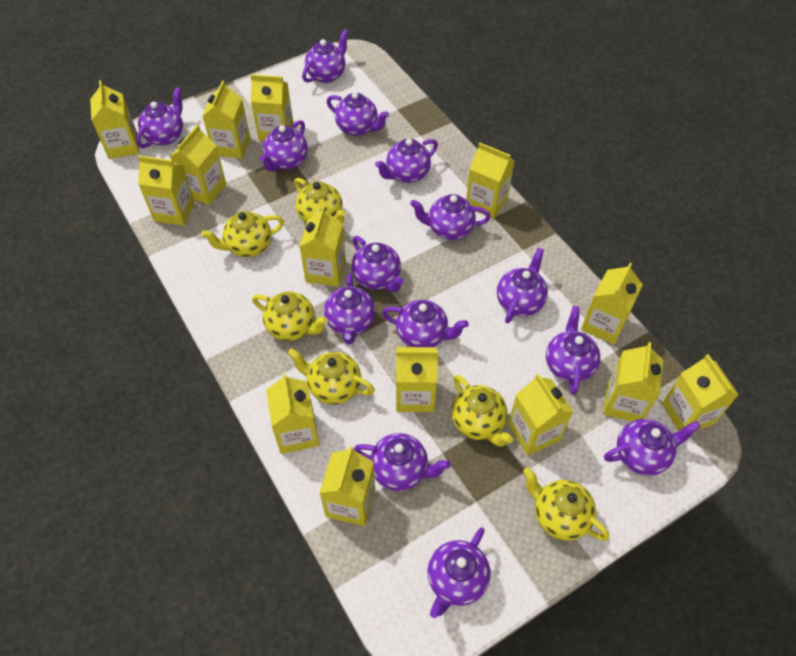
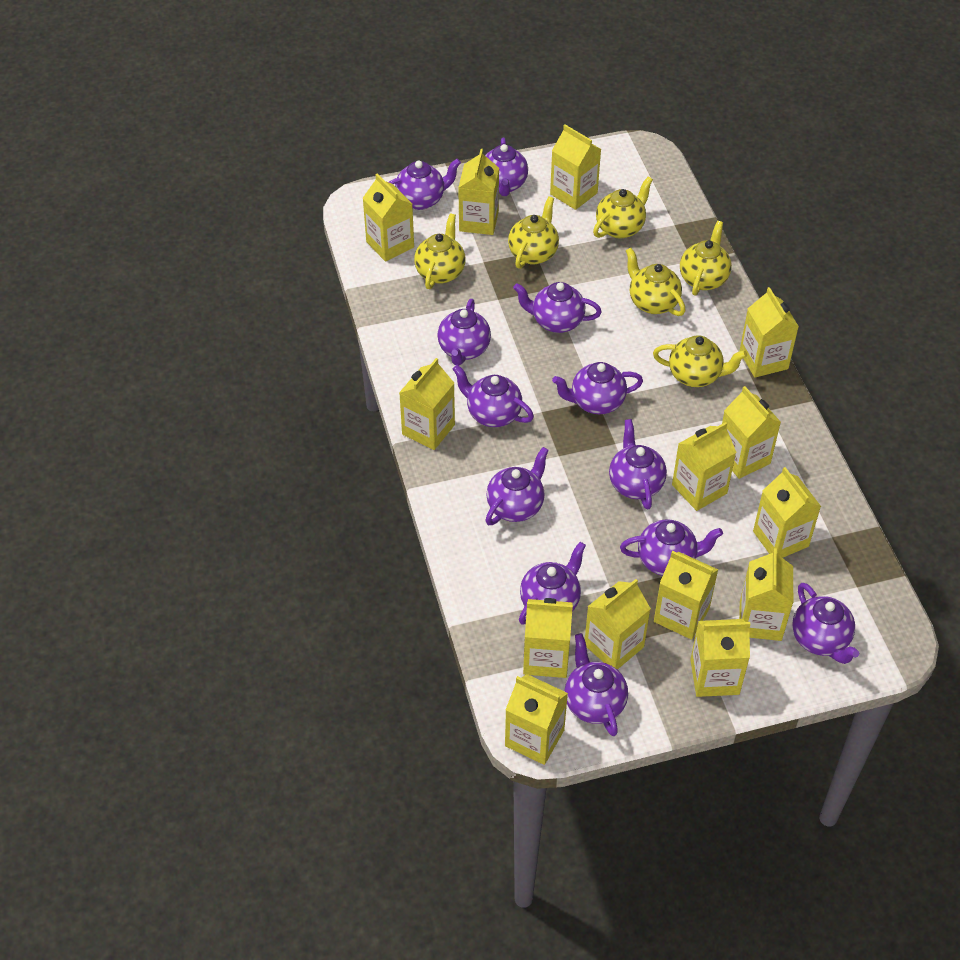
purple teapot: [136,87,183,148] [260,120,308,172] [302,29,348,83] [324,273,376,344] [327,92,389,136] [351,236,404,292] [354,433,451,491] [375,138,438,183] [382,300,469,347] [410,194,491,240] [427,527,491,618] [497,247,548,323] [546,306,600,395] [604,419,701,476] = 14 -> [389,159,461,210] [437,299,491,365] [453,365,534,427] [485,137,528,196] [485,447,549,525] [513,282,602,333] [519,542,586,625] [552,362,643,414] [565,633,628,736] [609,419,667,509] [620,519,723,576] [792,583,859,664] = 12

